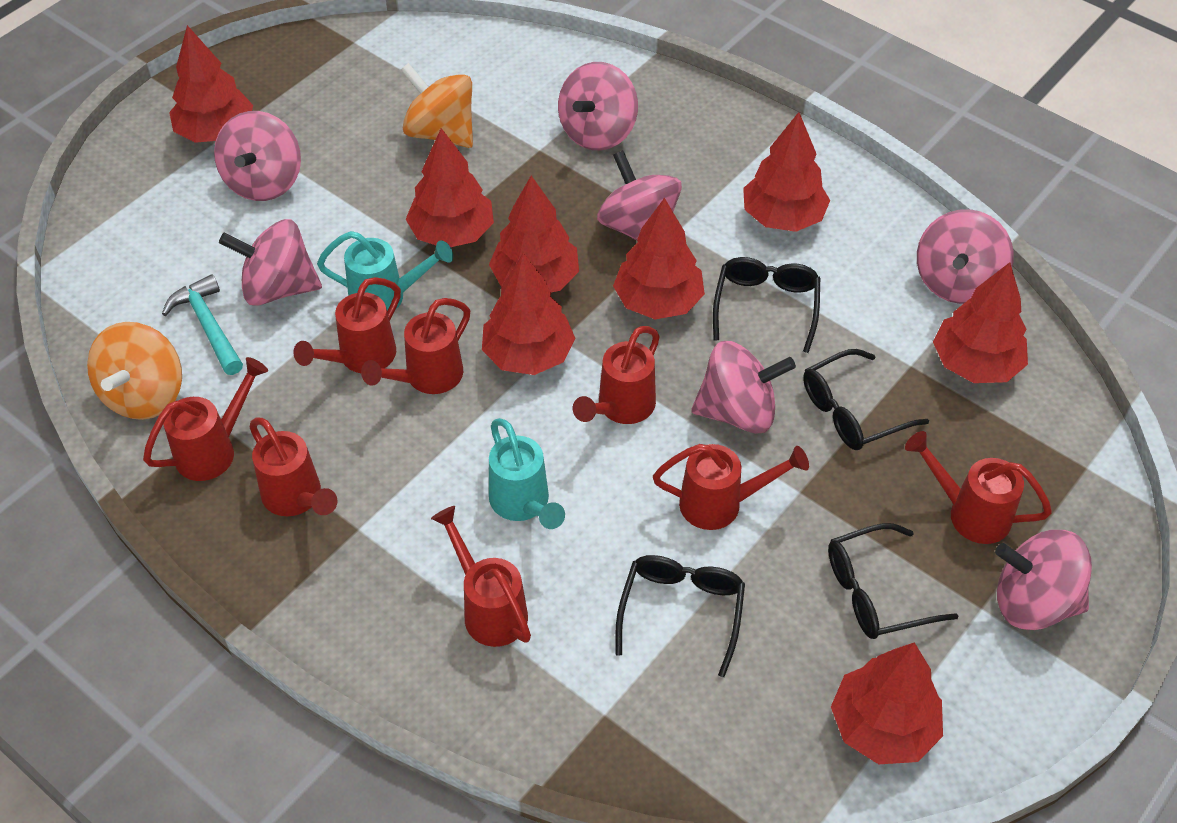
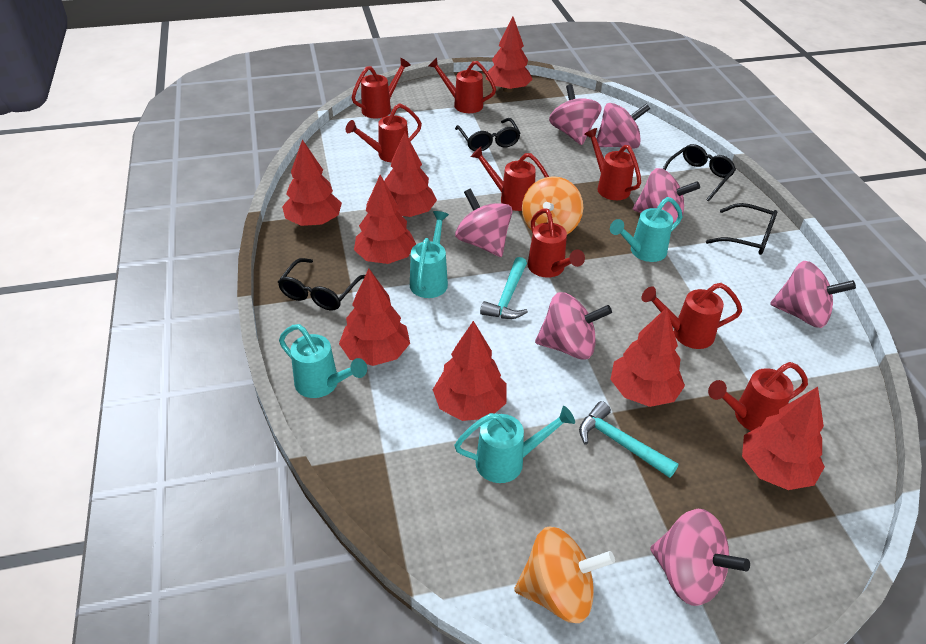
turquoise hammer: [162,274,243,375] = 1 -> [480,257,528,319] [579,401,678,478] = 2
turquoise watering can: [317,231,453,310] [489,418,565,529] = 2 -> [279,324,367,398] [410,211,449,298] [454,406,575,483] [610,197,683,262] = 4

